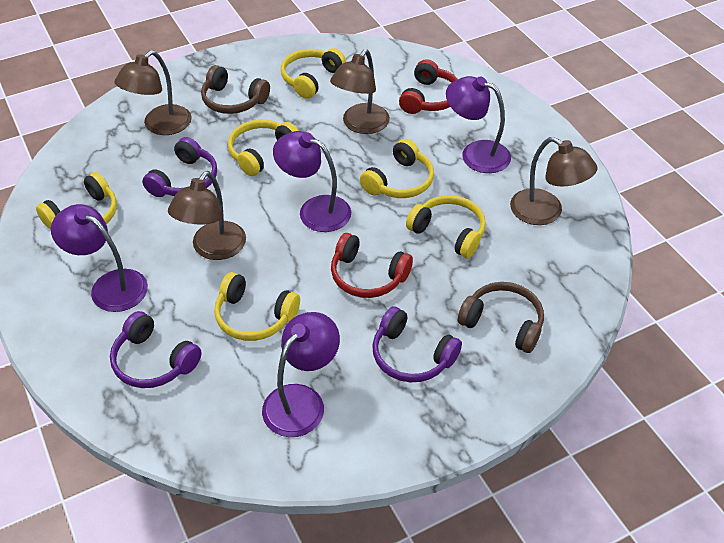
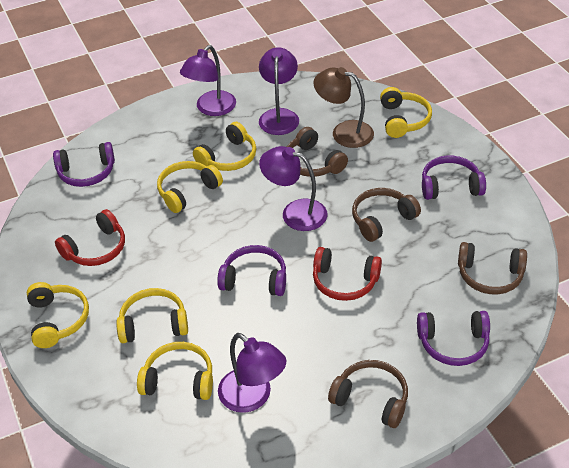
brown headphones: [201,65,270,114] [458,282,544,353] = 2 -> [287,127,348,177] [328,360,408,428] [352,188,421,242] [458,242,527,295] = 4
brown lamp: [115,50,192,135] [168,171,246,260] [330,49,390,134] [510,137,597,225] = 4 -> [313,67,374,148] = 1
purple headphones: [110,311,202,388] [142,137,217,197] [372,306,462,382] = 3 -> [53,142,115,187] [217,245,286,296] [417,311,490,366] [422,156,486,200] = 4

